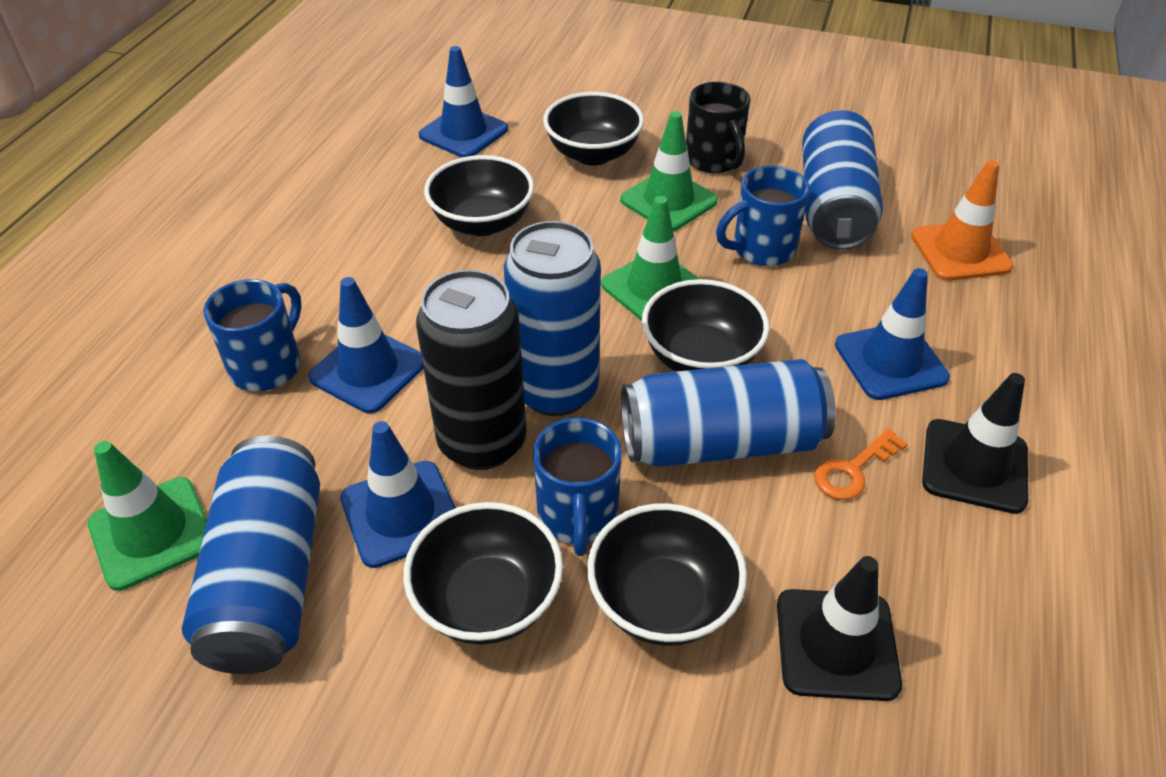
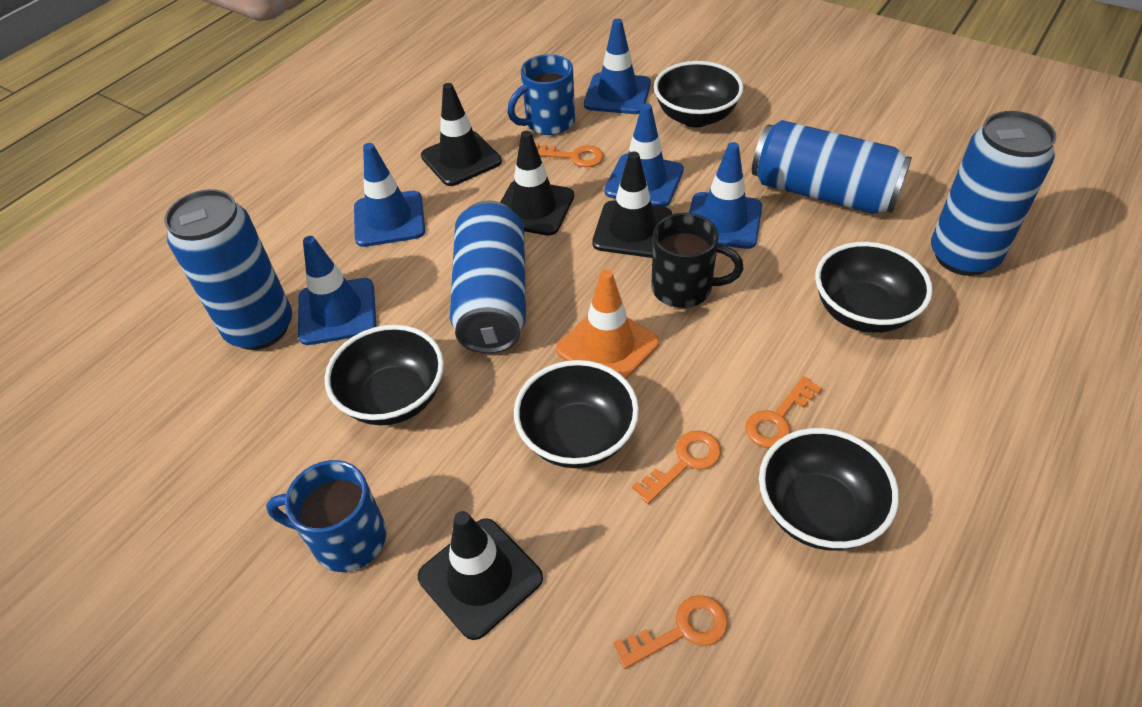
black can: [416,270,527,470] = 1 -> none = 0
black traffic cone: [777,556,902,701] [922,373,1028,514] = 2 -> [418,511,543,640] [421,83,502,186] [501,131,574,236] [592,152,672,258] = 4
blue mug: [203,279,302,391] [533,417,622,556] [716,166,810,266] = 3 -> [266,460,386,572] [507,54,575,135] = 2
blue traffic cone: [308,277,424,413] [340,421,456,568] [419,46,508,157] [835,268,950,400] = 4 -> [298,236,376,345] [354,143,425,247] [584,19,651,114] [604,103,684,207] [689,142,762,249] = 5
green traffic cone: [88,441,207,591] [601,196,699,321] [620,111,718,231] = 3 -> none = 0
orange key: [814,429,908,500] = 1 -> [535,143,604,167] [613,595,728,669] [632,430,721,504] [745,376,822,448] = 4

